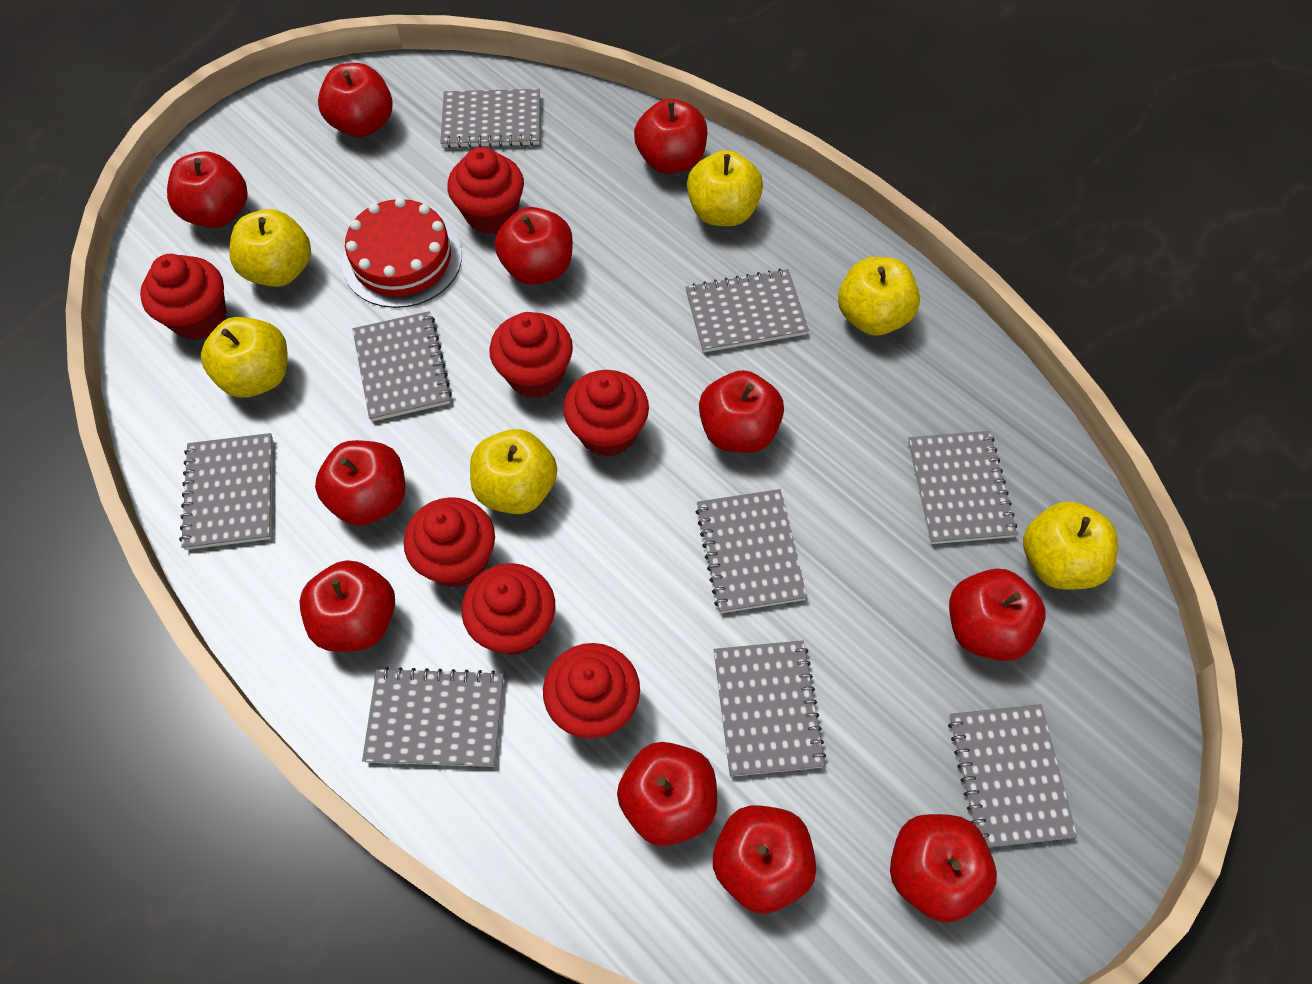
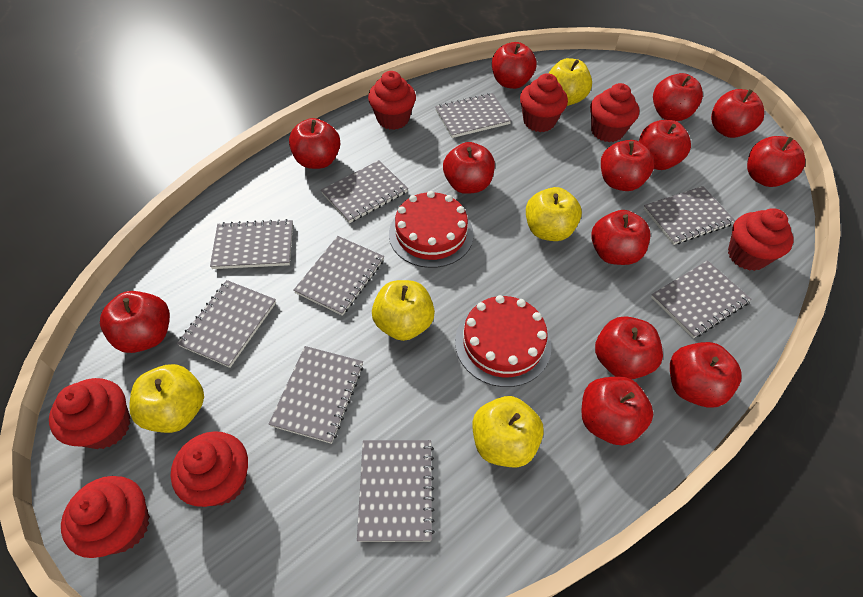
red apple: [167,151,248,228] [299,560,395,652] [315,440,405,526] [318,63,393,137] [495,207,573,285] [617,742,717,846] [634,99,707,174] [699,370,784,453] [713,806,816,914] [890,814,997,923] [949,569,1046,661] = 11 -> [100,291,170,353] [289,118,340,169] [443,142,495,194] [492,42,536,89] [582,376,653,446] [591,210,650,265] [595,316,663,379] [601,140,654,191] [639,120,691,170] [653,73,703,121] [670,342,741,408] [711,89,764,138] [747,136,805,187] = 13
red cake: [342,197,462,308] = 1 -> [389,191,474,268] [455,295,552,387] = 2
yellow apple: [201,317,287,398] [229,209,311,287] [470,429,557,514] [687,150,763,226] [838,257,920,336] [1023,501,1118,589] = 6 -> [129,364,204,433] [372,280,435,341] [472,396,544,467] [526,187,582,241] [549,58,592,106] = 5

